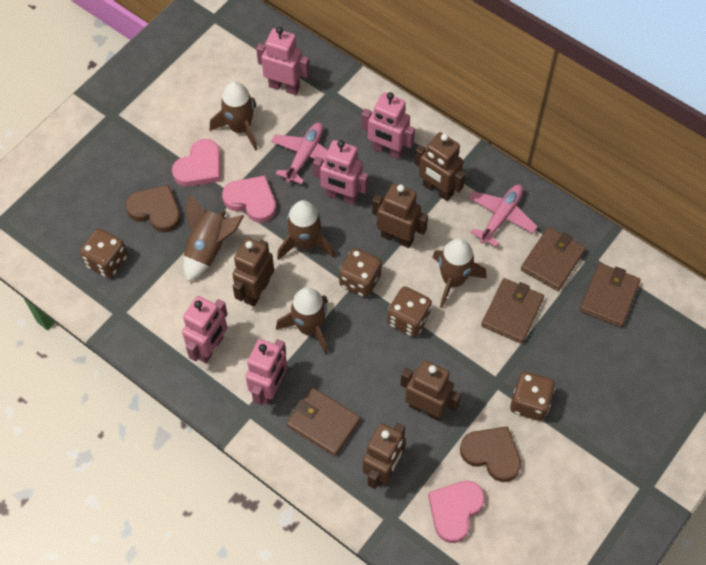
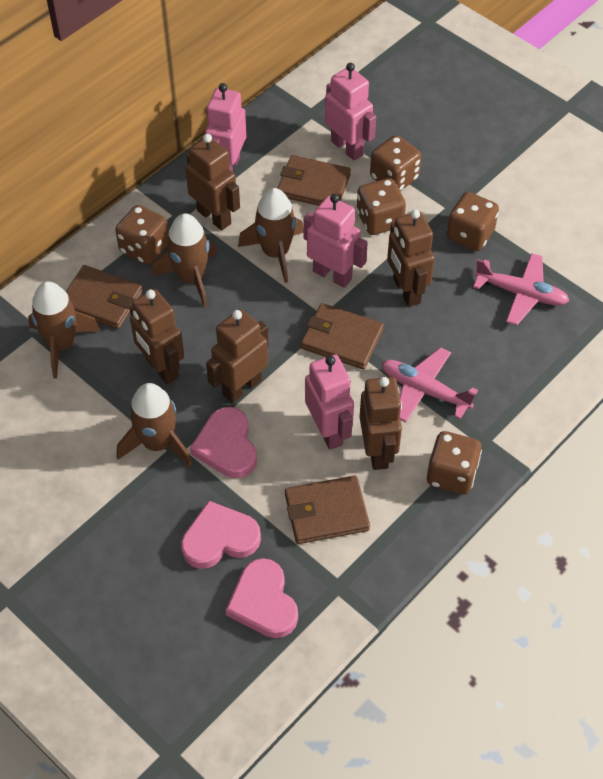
brown dice: [80,228,128,278] [339,248,382,297] [387,287,432,337] [510,371,555,421] = 4 -> [115,205,169,265] [357,178,406,235] [370,135,421,191] [427,431,482,494] [447,192,499,251] = 5
brown heart: [126,185,181,233] [460,426,521,482] = 2 -> none = 0
brown rocket: [183,194,244,282] [210,81,258,151] [276,287,328,355] [277,200,335,260] [432,238,487,308] = 5 -> [28,281,101,378] [117,383,192,467] [152,213,217,307] [238,188,303,283] = 4
pink robot: [182,296,228,363] [246,339,287,405] [256,27,310,95] [313,140,368,205] [361,92,415,159] = 5 -> [205,83,246,172] [303,194,368,288] [305,355,354,450] [325,63,376,160] = 4

